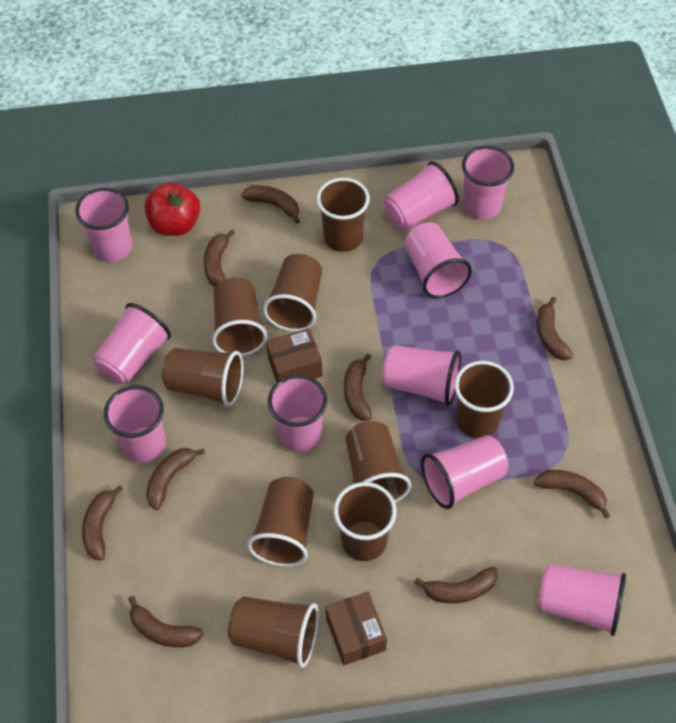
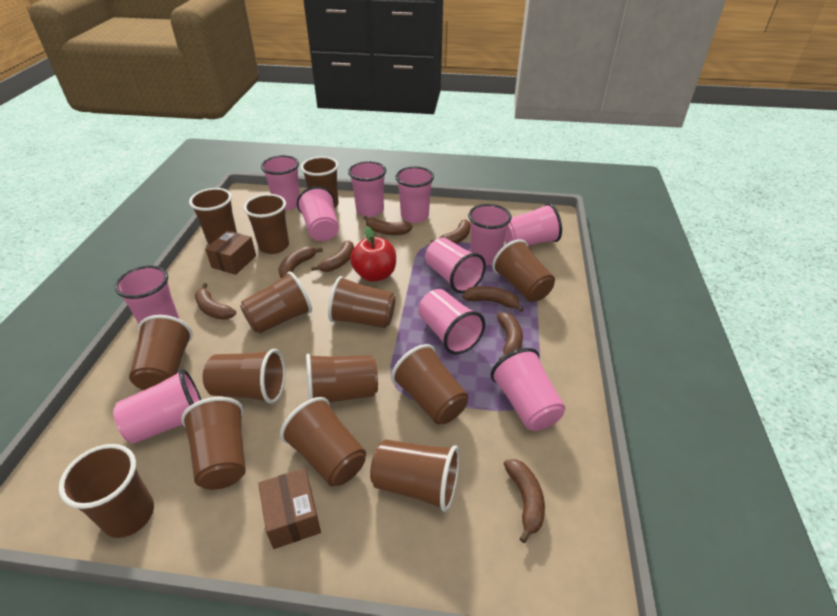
brown banana: [82,485,123,561] [128,596,204,647] [146,448,205,510] [204,229,235,287] [241,185,300,224] [344,354,372,420] [414,566,498,603] [534,470,610,519] [536,297,573,360] = 9 -> [195,283,236,320] [278,246,323,278] [311,240,354,272] [364,216,413,235] [431,219,471,244] [462,286,524,312] [497,312,523,360] [504,459,545,543] = 8
brown cup: [162,348,244,407] [212,277,267,356] [228,596,319,668] [247,477,314,567] [263,254,322,332] [316,178,370,252] [334,482,397,561] [346,421,411,503] [455,361,514,438] = 9 -> [58,444,154,538] [129,315,193,390] [181,397,246,490] [189,188,237,245] [203,349,285,404] [240,272,312,334] [243,194,289,254] [280,397,366,486] [301,156,339,208] [306,354,378,403] [328,276,396,328] [370,440,460,512] [391,344,468,424] [492,239,555,302] = 14
pink cup: [75,188,132,262] [93,303,171,384] [104,385,166,463] [268,375,327,452] [382,345,461,406] [383,161,459,230] [404,222,472,298] [421,435,508,509] [462,146,514,220] [538,564,626,636] = 10 -> [113,369,201,444] [115,265,179,324] [261,155,300,210] [297,186,339,241] [348,161,386,217] [395,166,434,223] [418,289,485,354] [425,238,486,293] [468,204,511,266] [490,348,565,431] [504,203,562,246] = 11

